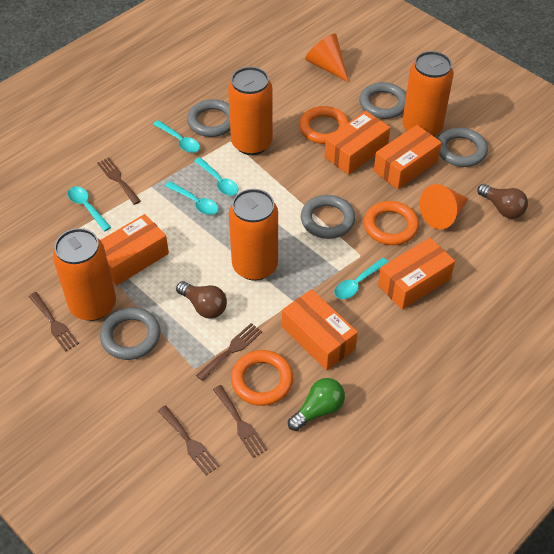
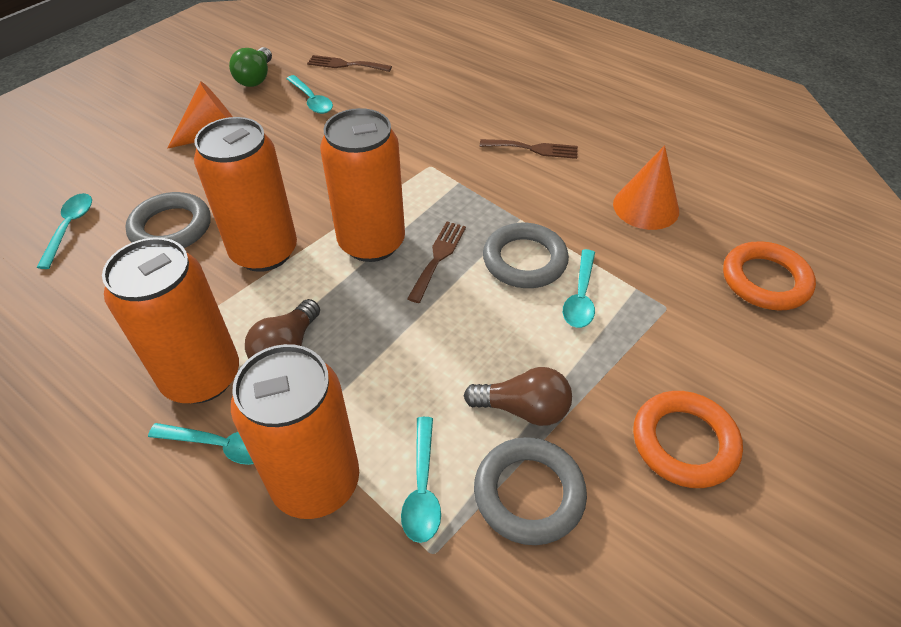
brown fork: [29,292,79,352] [97,157,141,205] [158,405,220,476] [196,323,262,381] [213,385,268,458] = 5 -> [307,55,392,72] [407,222,466,303] [480,139,578,159] = 3
grey ring: [100,308,160,360] [187,99,230,137] [301,195,355,239] [359,82,406,119] [438,128,488,167] = 5 -> [125,192,211,248] [474,437,587,545] [483,223,569,288] = 3
orange box: [100,214,169,286] [282,289,358,370] [325,111,390,175] [374,125,442,189] [378,238,455,310] = 5 -> none = 0
orange ring: [231,350,293,406] [299,106,349,144] [364,201,419,245] = 3 -> [633,391,743,488] [723,241,816,311] = 2

